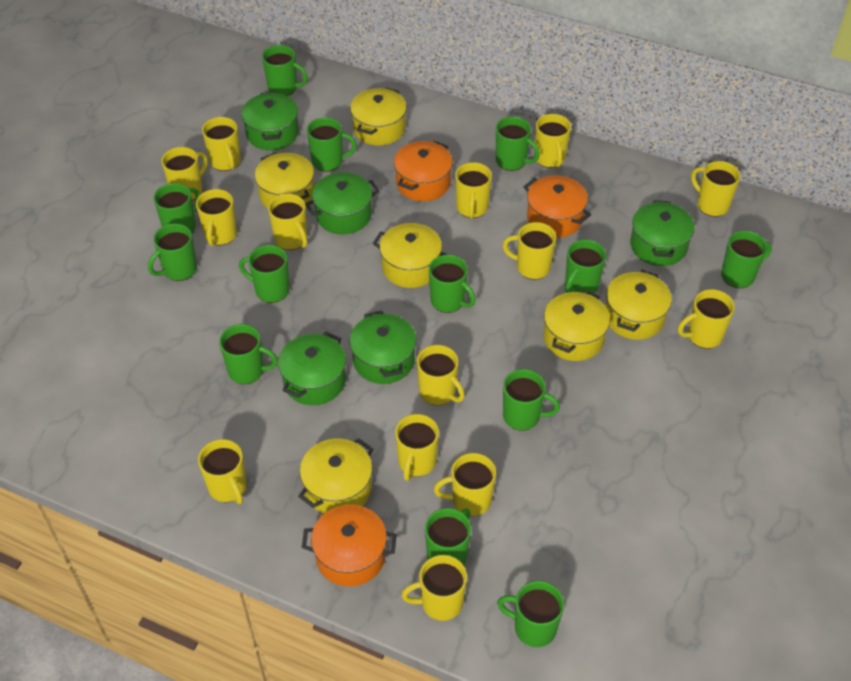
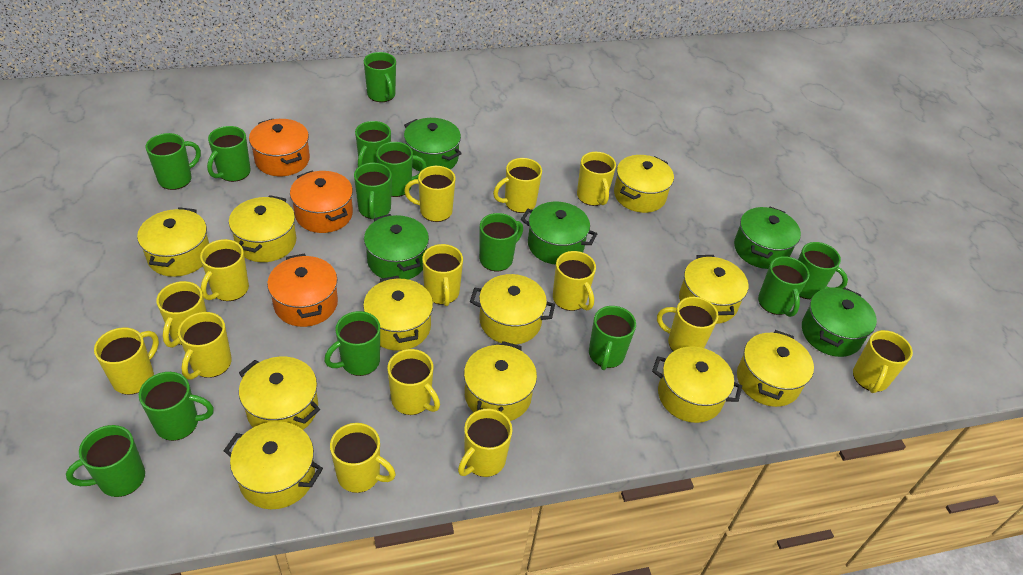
yellow pot: [255,153,314,209] [298,438,373,514] [350,87,407,146] [373,223,448,288] [543,290,610,361] [606,270,672,340] = 6 -> [137,207,209,277] [224,421,323,509] [229,195,296,262] [239,357,320,430] [363,276,433,351] [464,341,537,421] [470,274,555,345] [614,155,674,213] [652,346,742,423] [679,255,748,324] [737,330,814,407] = 11

